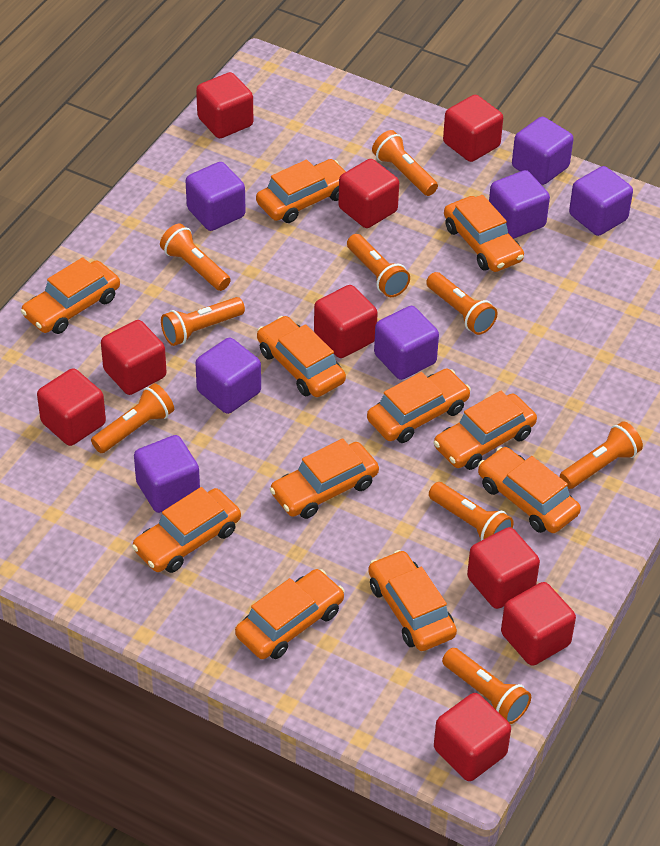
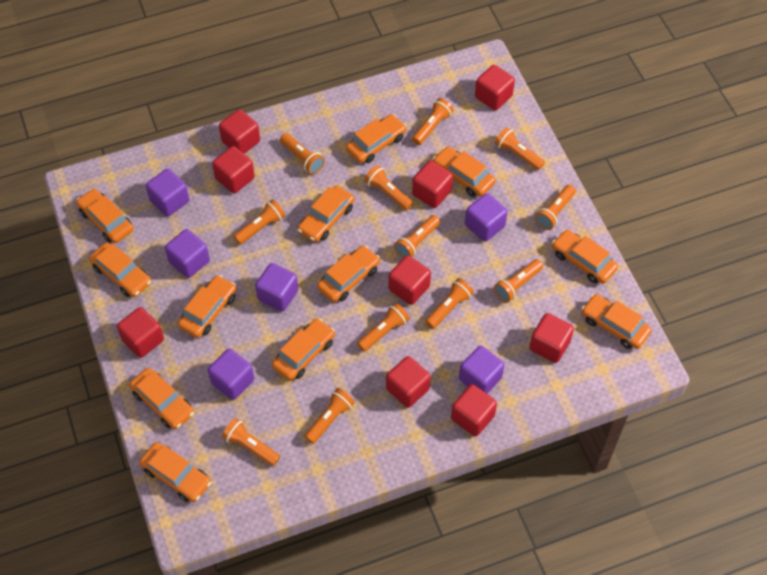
orange car: [21,257,120,334] [132,487,241,573] [235,569,345,659] [256,159,346,223] [257,316,346,397] [270,439,379,519] [367,368,471,443] [368,550,457,651] [433,391,537,470] [444,195,524,272] [478,447,581,533] = 11 -> [76,188,134,243] [89,243,151,297] [129,368,194,430] [139,442,211,502] [178,275,237,338] [272,318,335,381] [298,185,355,242] [317,245,380,302] [346,114,407,163] [433,146,495,197] [552,229,618,284] [582,294,652,349] = 12
orange flashlight: [91,383,174,453] [160,223,231,291] [161,297,245,346] [347,234,410,297] [372,130,438,196] [426,272,498,335] [429,482,514,541] [442,648,531,724] [560,421,643,489] = 9 -> [222,418,280,466] [234,199,285,244] [280,133,325,174] [304,388,355,444] [357,303,410,352] [364,165,413,210] [394,215,440,258] [412,98,454,145] [425,278,474,329] [494,259,543,303] [495,127,545,170] [535,185,576,230] = 12
purple cube: [134,435,200,513] [186,162,246,231] [195,338,261,414] [374,306,439,380] [489,170,550,239] [512,117,574,185] [569,166,633,236] = 7 -> [146,169,190,216] [165,229,210,278] [208,349,254,400] [255,263,298,311] [459,346,504,393] [465,193,508,242] = 6

